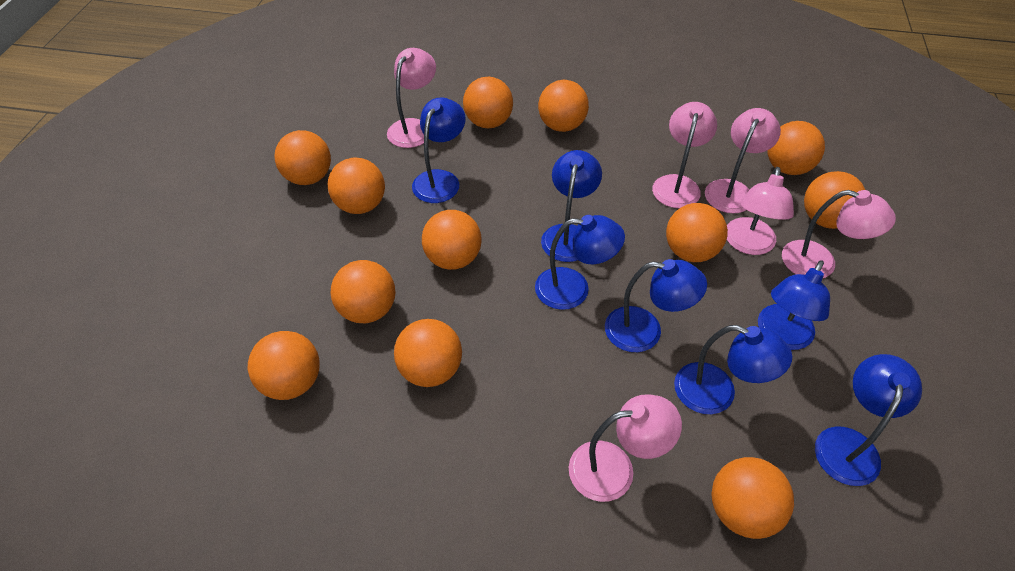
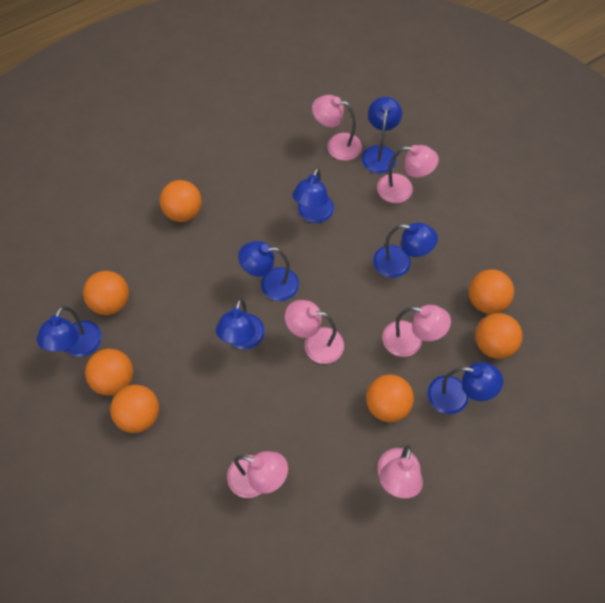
orange ball: [248,331,320,400] [274,130,331,185] [328,157,385,214] [331,260,395,323] [394,319,462,387] [422,210,482,270] [463,77,513,128] [538,80,589,132] [666,203,728,262] [711,457,794,539] [767,121,825,175] [804,171,865,229] = 12 -> [83,271,129,315] [85,349,133,396] [110,385,159,433] [160,180,202,222] [366,375,414,422] [469,269,514,314] [475,313,522,359] = 7

